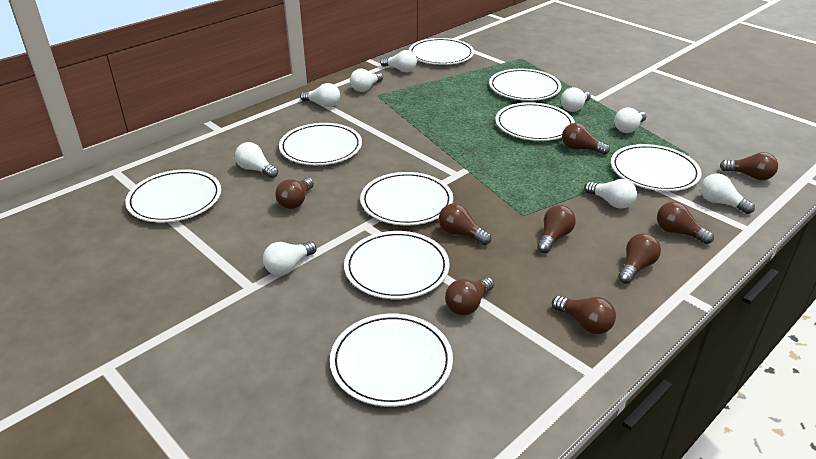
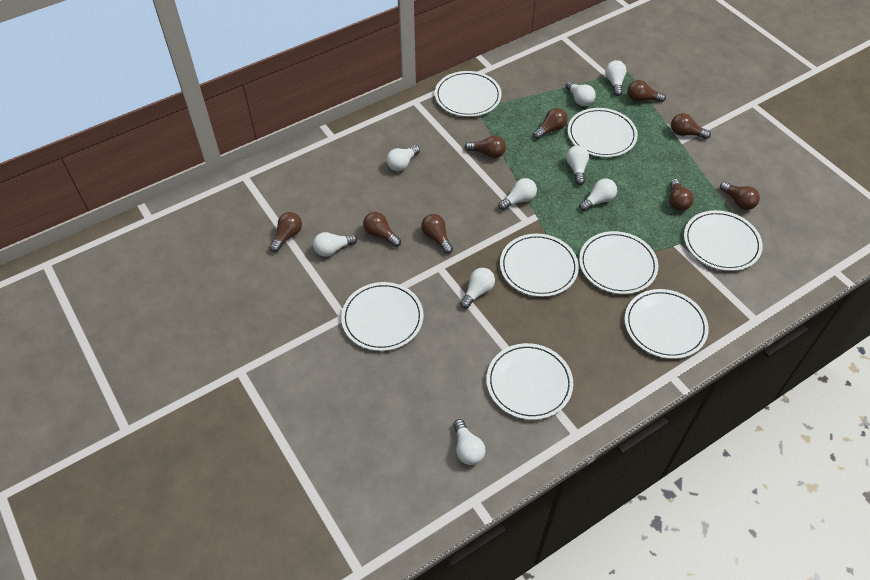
white plate: [125,170,221,223] [279,123,362,165] [330,314,453,407] [344,231,450,299] [360,172,453,226] [409,38,474,65] [489,69,561,101] [495,102,575,141] [611,144,702,191] = 9 -> [341,282,424,351] [435,71,502,117] [486,343,573,420] [500,234,579,297] [568,108,638,157] [579,231,658,294] [625,289,709,359] [684,210,763,271] = 8

